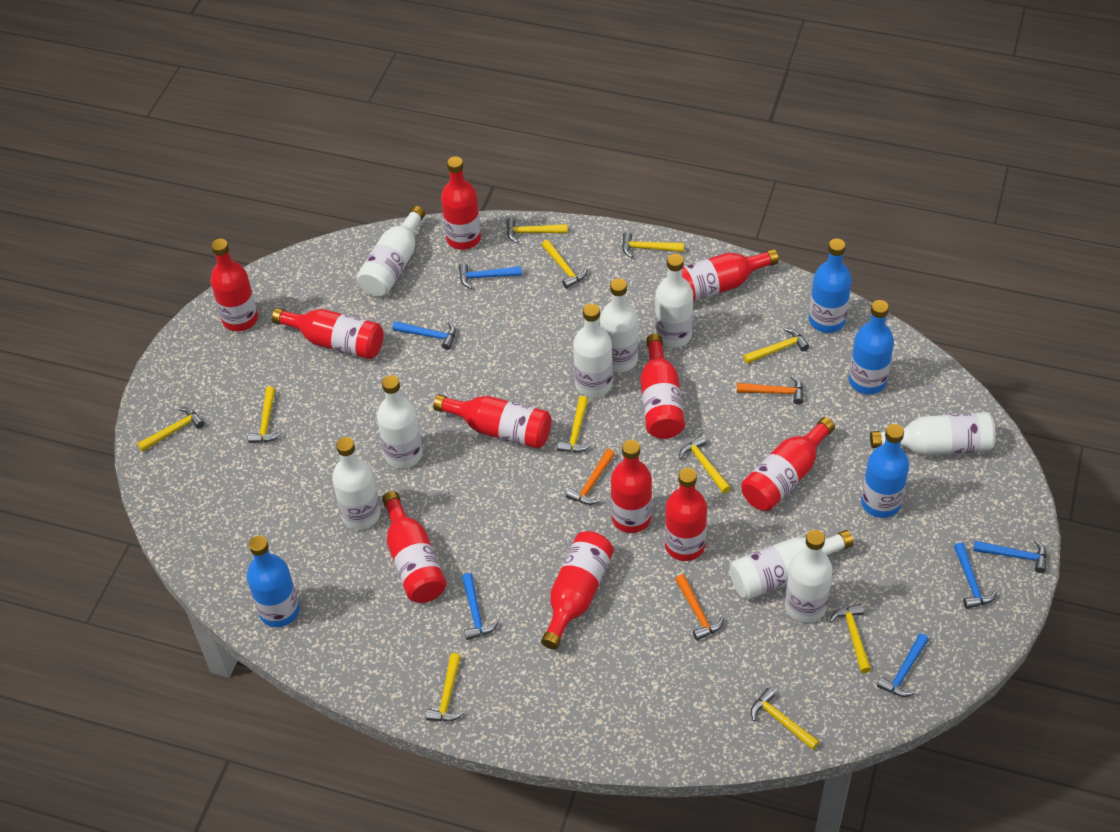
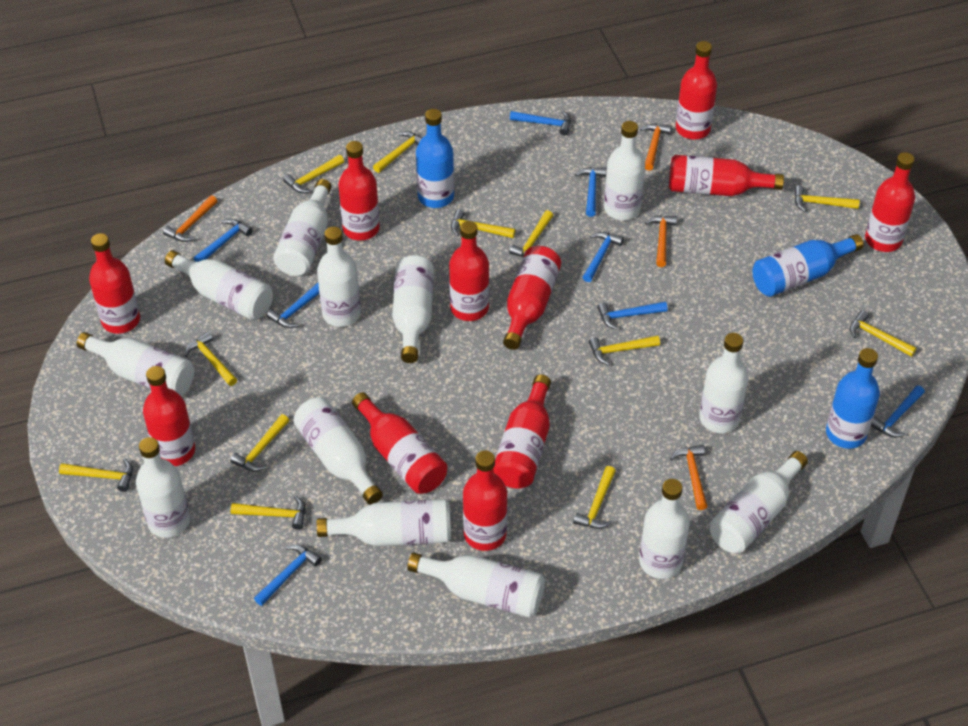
blue bottle: [247,536,300,627] [809,239,852,333] [849,300,894,395] [861,424,909,518] = 4 -> [416,109,454,208] [752,234,864,297] [826,348,880,449] = 3
blue hammer: [393,321,456,350] [459,263,522,289] [462,573,499,640] [877,633,929,697] [954,543,997,609] [974,540,1047,573] = 6 -> [194,219,252,262] [254,545,322,606] [267,283,319,328] [510,111,571,135] [575,167,606,217] [583,232,624,282] [597,302,668,330] [871,385,925,437] = 8
orange hammer: [566,449,615,505] [675,574,724,641] [737,376,803,405] = 3 -> [163,195,217,242] [640,124,672,171] [645,215,677,267] [670,445,708,510] = 4
white bottle: [332,437,380,530] [356,206,425,297] [377,375,423,468] [573,304,613,397] [600,278,638,372] [655,254,693,348] [730,530,854,600] [785,530,833,623] [870,412,996,456] = 9 -> [77,332,194,396] [136,437,190,538] [165,250,273,320] [273,179,332,276] [293,397,383,505] [316,499,451,546] [317,227,361,327] [392,255,434,363] [407,552,545,618] [604,121,645,220] [639,479,690,579] [699,333,749,433] [709,451,808,553] = 13
yellow hammer: [137,407,204,452] [248,387,282,443] [426,653,464,721] [507,218,568,243] [542,240,588,289] [557,396,592,453] [622,232,684,258] [679,436,731,493] [743,328,809,364] [751,688,820,750] [829,604,871,673] = 11 -> [59,459,133,492] [185,332,237,386] [230,414,289,472] [231,496,305,530] [283,155,344,193] [373,131,422,173] [451,209,515,238] [509,210,553,257] [573,466,616,529] [589,335,660,365] [795,185,860,212] [850,310,917,357] = 12

